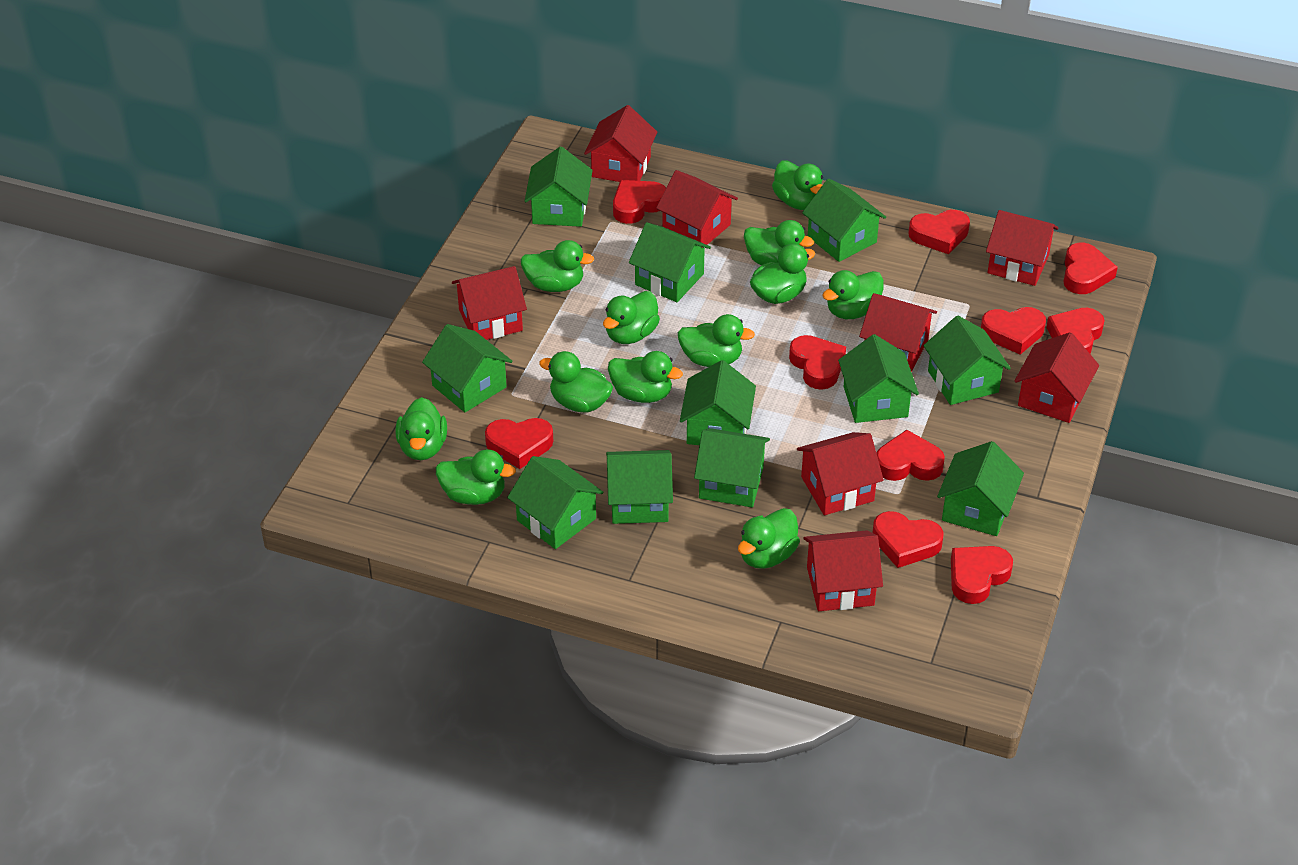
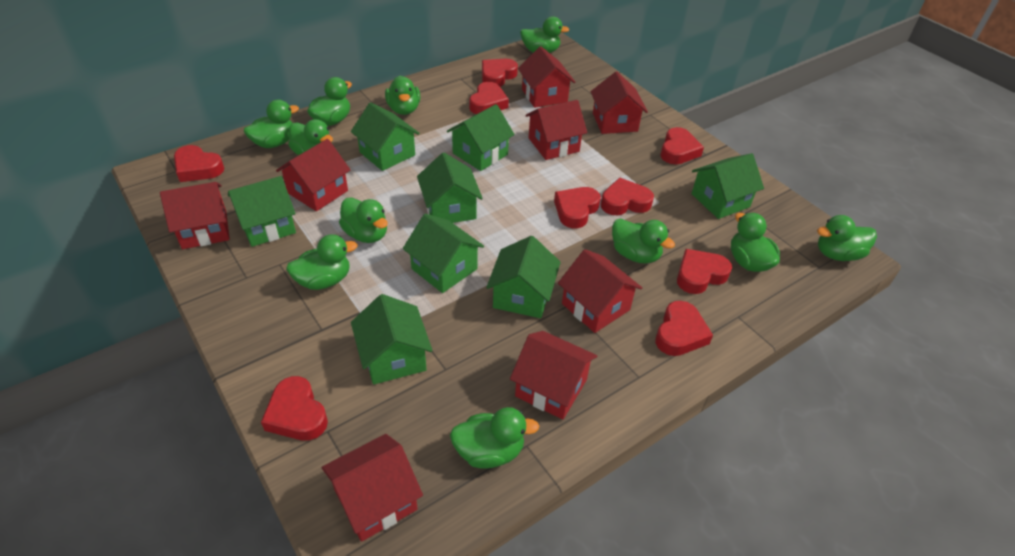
green duck: [396,397,447,460] [436,449,516,505] [521,240,594,292] [539,351,613,412] [603,291,660,344] [608,351,683,403] [678,314,755,367] [738,508,800,569] [744,220,814,265] [750,243,815,304] [772,160,823,210] [822,270,884,319] = 12 -> [244,100,299,148] [286,234,358,290] [288,119,333,155] [307,77,352,126] [339,197,388,243] [385,76,420,115] [450,407,539,469] [520,16,569,53] [612,219,675,264] [731,213,780,272] [817,215,877,261] = 11
green house: [422,324,513,412] [507,456,603,549] [525,147,593,227] [606,450,673,524] [629,222,711,302] [680,360,756,445] [694,428,770,507] [802,179,886,262] [838,334,919,423] [923,316,1011,405] [937,441,1024,536] = 11 -> [228,176,296,247] [351,102,420,171] [351,294,433,385] [403,214,484,293] [417,153,483,223] [447,104,515,171] [486,236,561,318] [691,153,764,219] = 8
red heart: [485,418,553,469] [613,180,666,224] [789,335,846,390] [873,511,944,568] [877,430,945,481] [908,210,970,254] [951,546,1013,604] [981,307,1046,355] [1046,308,1105,354] [1063,243,1118,294] = 10 -> [174,145,224,182] [261,376,328,441] [469,82,509,114] [482,59,518,87] [554,187,601,228] [601,178,654,215] [655,301,713,356] [661,127,704,164] [677,249,732,294] = 9

